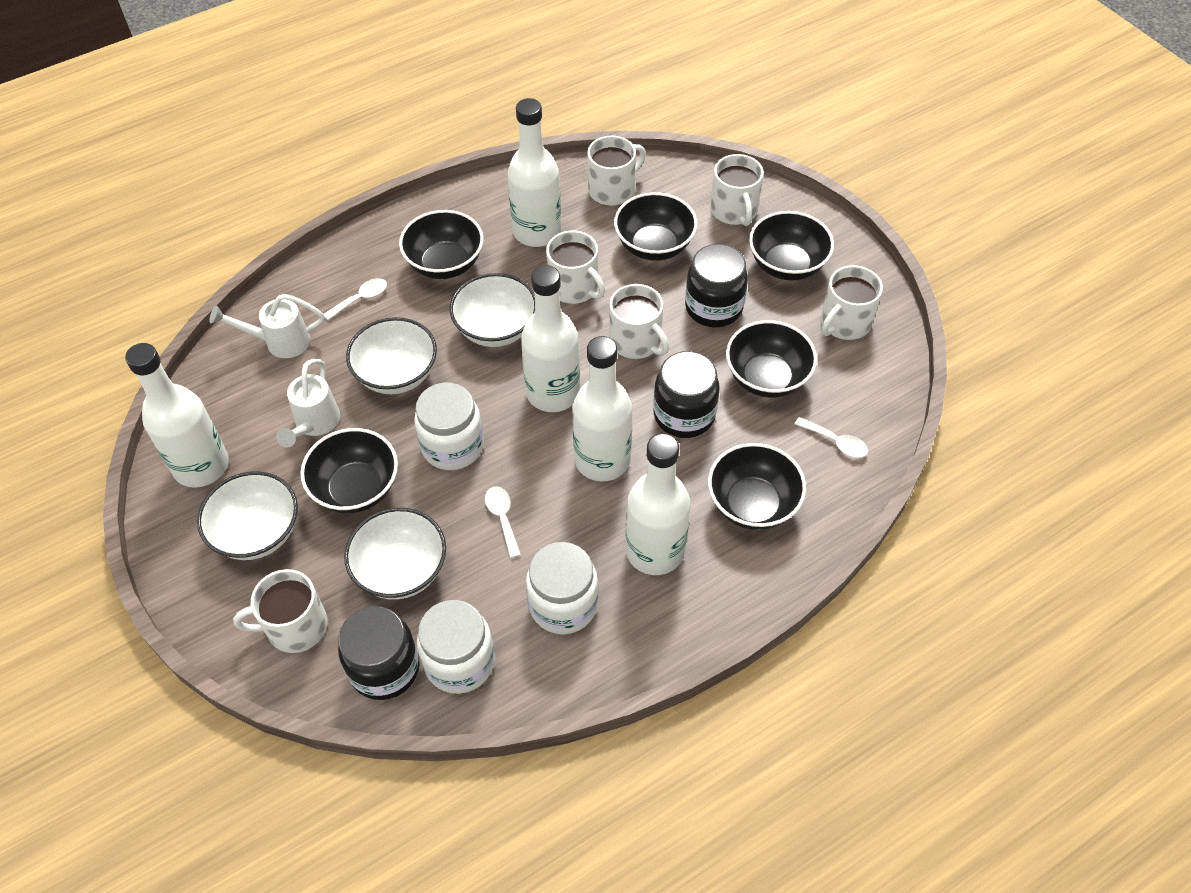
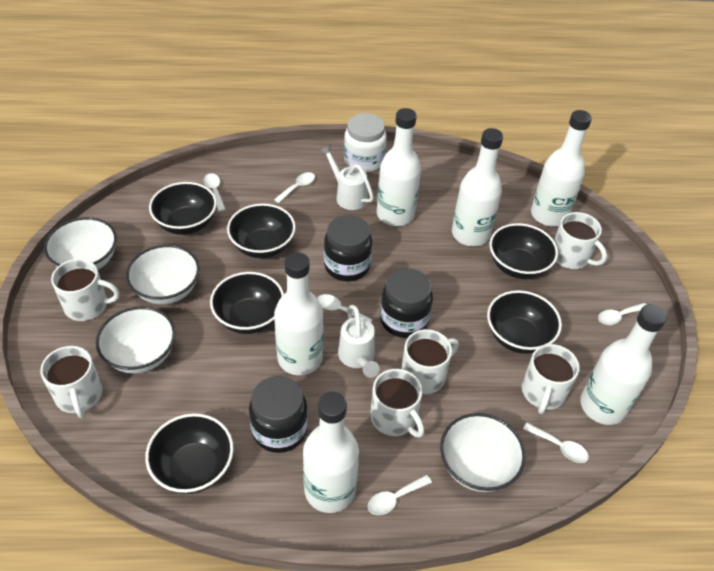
white bottle: [125,343,229,488] [507,98,562,247] [521,265,580,412] [572,336,632,481] [626,433,691,575] = 5 -> [274,252,323,375] [303,392,359,513] [377,108,421,226] [452,128,503,246] [531,110,592,227] [580,304,667,425] = 6
white jar: [414,383,484,470] [417,600,495,694] [526,542,599,634] = 3 -> [344,113,387,173] = 1
white spoon: [324,278,387,320] [485,486,521,558] [795,417,868,458] = 3 -> [204,173,226,212] [274,172,315,203] [317,294,372,322] [368,475,432,515] [523,423,589,463] [598,303,647,325] = 6

